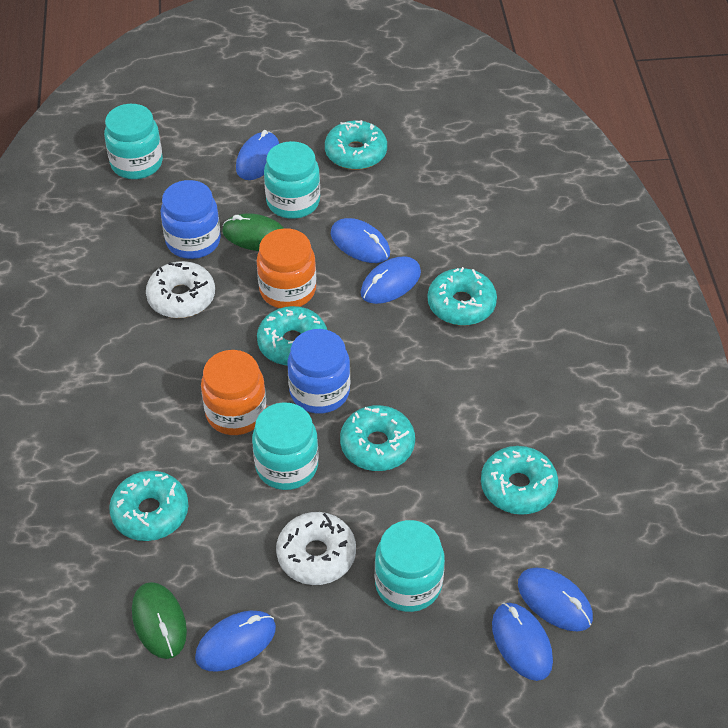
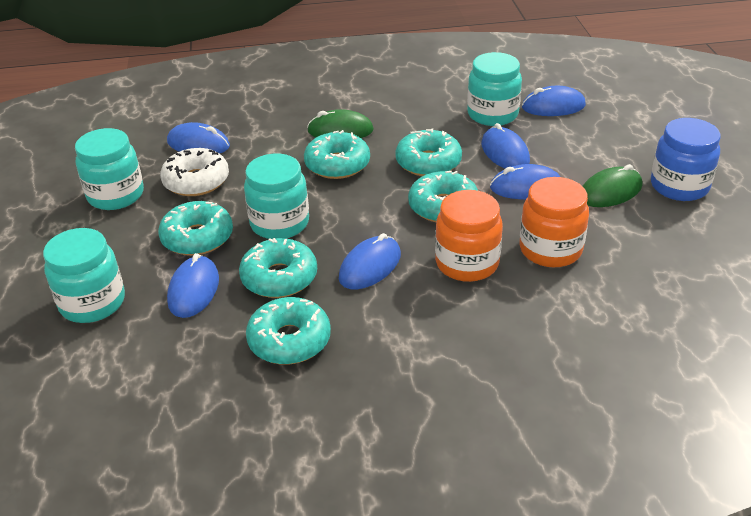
blue jar: [161,180,221,259] [288,329,350,414] = 2 -> [651,118,720,201] = 1
white donut: [146,261,215,318] [276,512,356,585] = 2 -> [160,148,229,196] = 1

